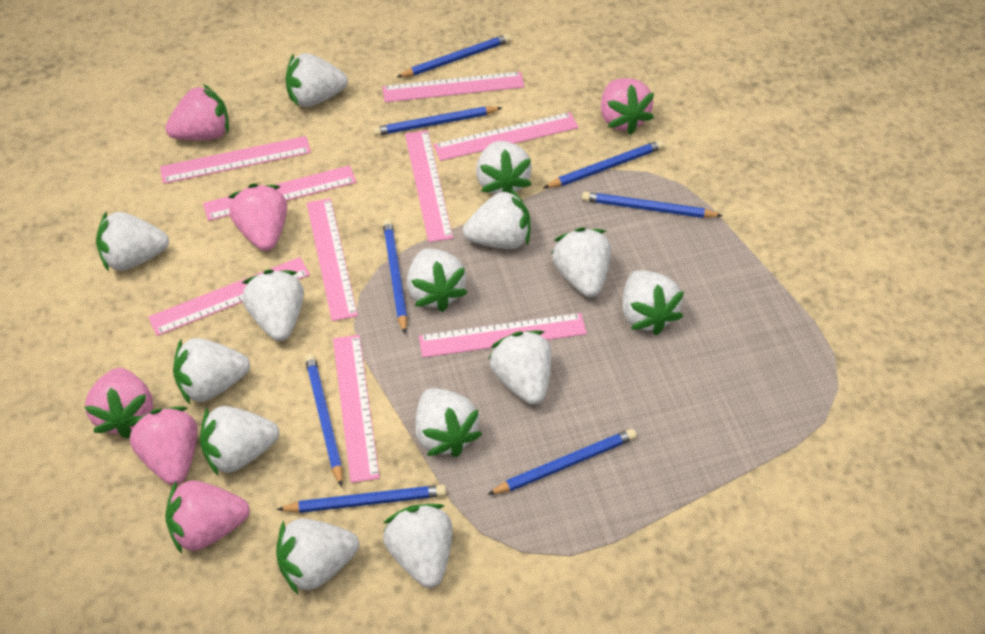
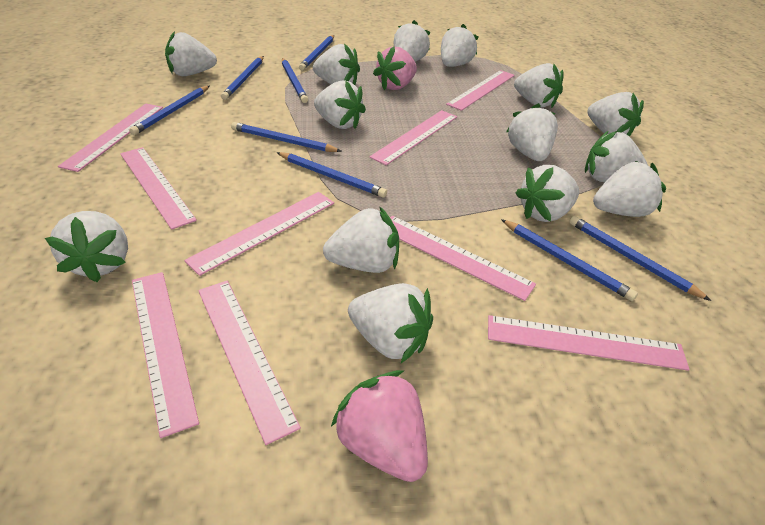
pink strawberry: [85,368,153,438] [128,407,197,485] [165,84,229,140] [165,480,250,554] [229,183,287,251] [601,78,654,135] = 6 -> [331,370,428,482] [373,46,417,90] = 2

